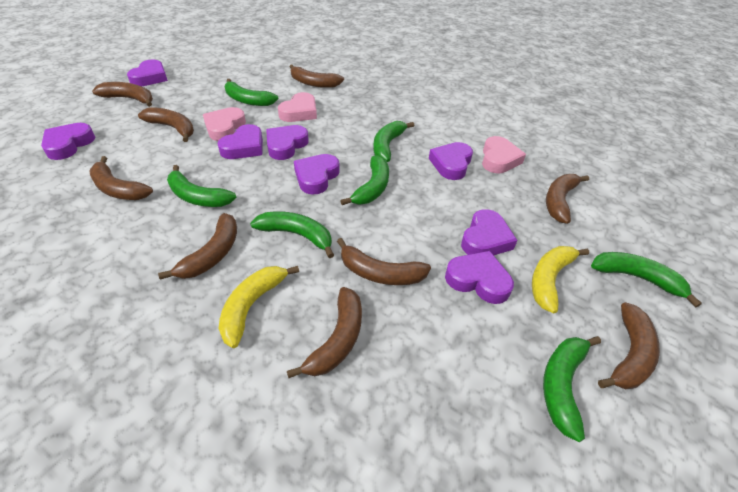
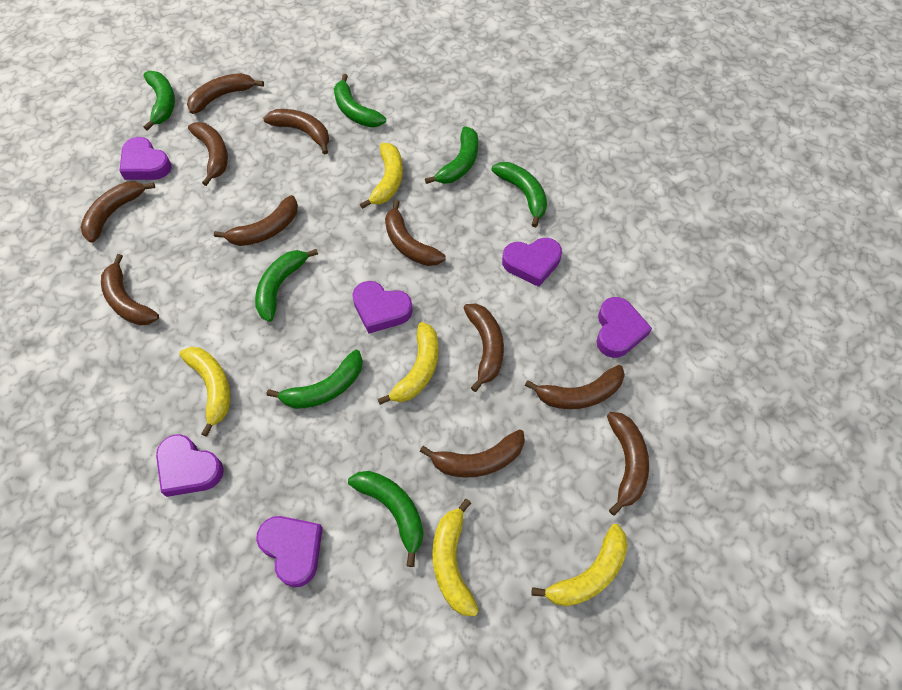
brown banana: [89,156,153,200] [92,82,153,107] [138,107,194,142] [158,213,237,280] [287,287,362,378] [289,65,344,88] [337,238,431,285] [546,174,589,224] [598,302,660,389] = 9 -> [80,181,155,243] [101,254,159,325] [187,73,264,114] [188,122,228,186] [214,195,298,246] [263,109,329,154] [385,200,446,266] [420,429,525,478] [464,303,504,392] [525,365,625,409] [607,412,649,516] = 11
pink heart: [203,107,246,141] [278,92,317,122] [482,136,526,173] = 3 -> none = 0
purple heart: [41,123,95,160] [127,59,168,86] [217,124,263,159] [266,125,309,160] [294,154,340,195] [429,142,473,180] [445,251,514,304] [461,209,517,255] = 8 -> [119,137,172,180] [156,434,224,497] [256,516,323,587] [352,281,413,333] [502,238,562,287] [596,297,652,358] = 6
yellow banana: [219,266,299,348] [532,246,589,314] = 2 -> [179,347,230,437] [360,143,403,209] [378,322,439,405] [432,499,479,616] [531,524,628,607] = 5

